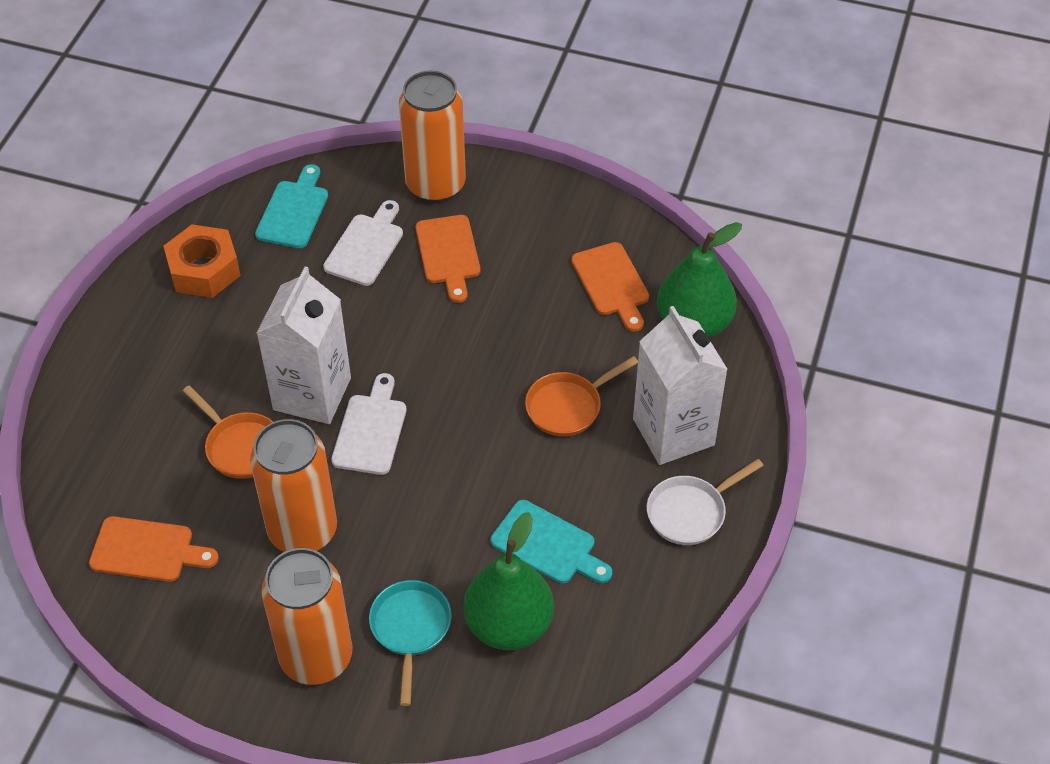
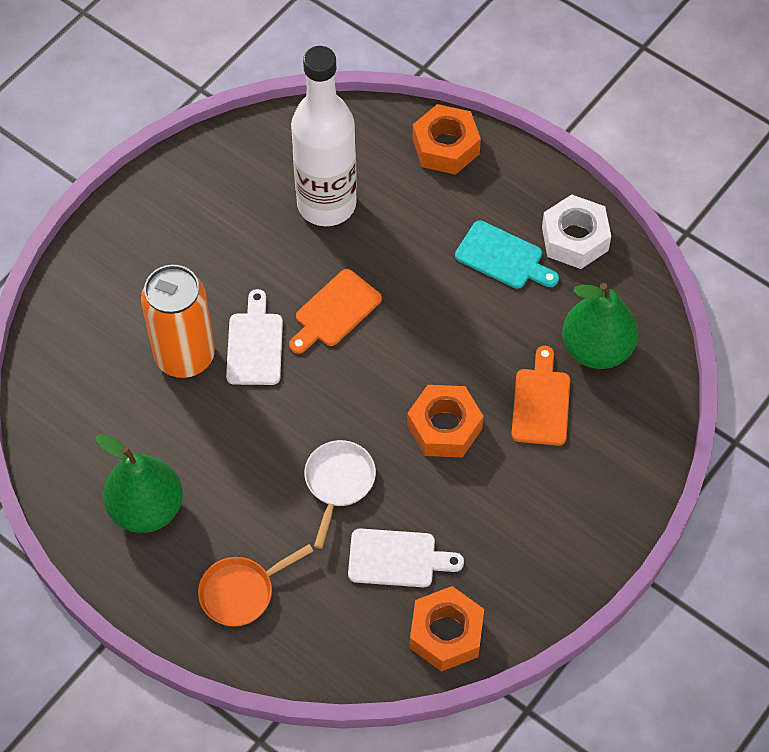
orange can: [250,419,337,552] [262,548,352,685] [399,70,466,203] = 3 -> [141,265,215,378] = 1
orange cutting board: [89,516,219,582] [416,215,480,303] [571,242,649,332] = 3 -> [289,269,382,354] [511,346,570,446] = 2
orange nut: [163,224,241,298] = 1 -> [407,385,484,458] [410,586,484,672] [413,104,481,175] = 3
orange pan: [183,385,273,479] [525,356,638,437] = 2 -> [198,544,313,627] = 1
turquoise cutting board: [255,164,328,248] [491,500,612,583] = 2 -> [455,220,559,289] = 1
turquoise pan: [369,580,452,706] = 1 -> none = 0
white bottle: none = 0 -> [291,46,357,226] = 1
white carton: [257,267,351,424] [633,306,728,465] = 2 -> none = 0
white nut: none = 0 -> [542,195,611,269] = 1

